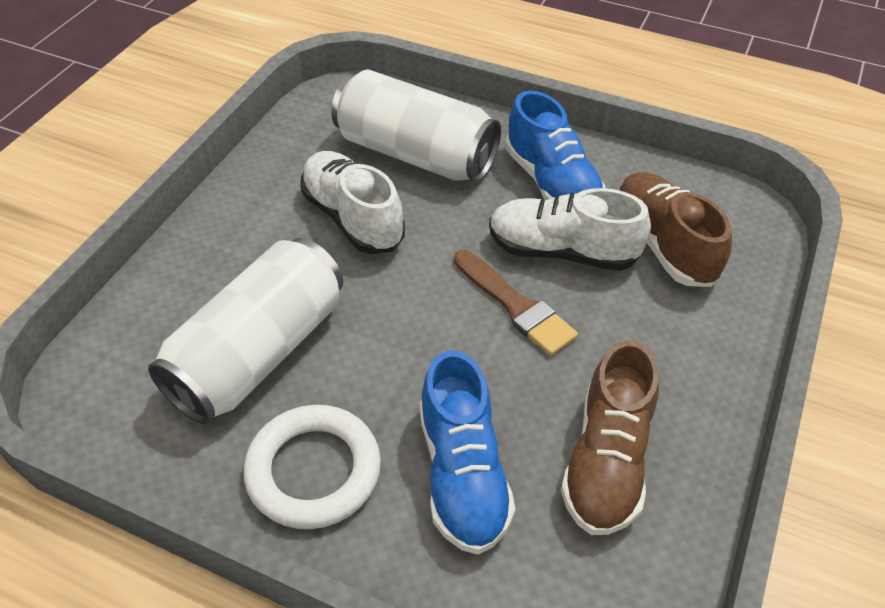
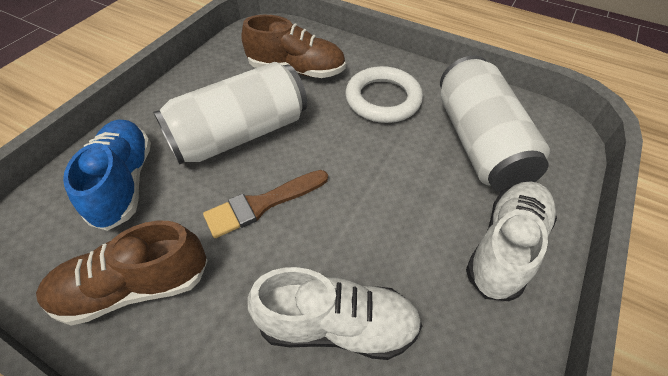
blue shoe: [420,350,515,555] [505,91,605,200] = 2 -> [63,119,151,231] = 1

